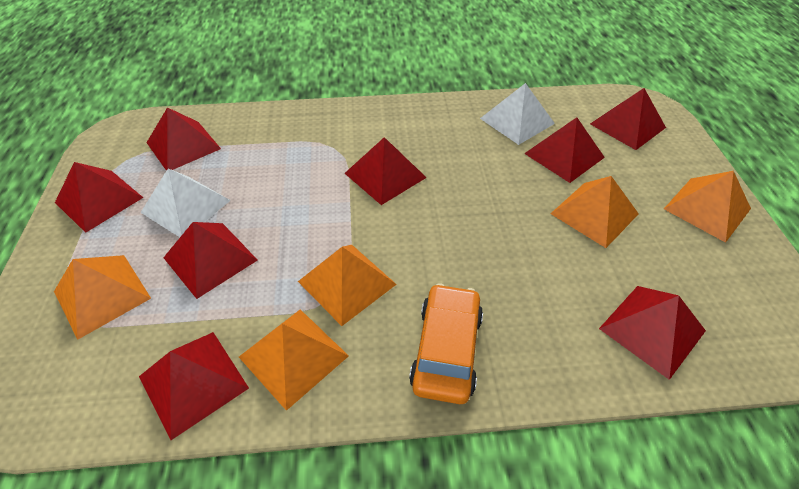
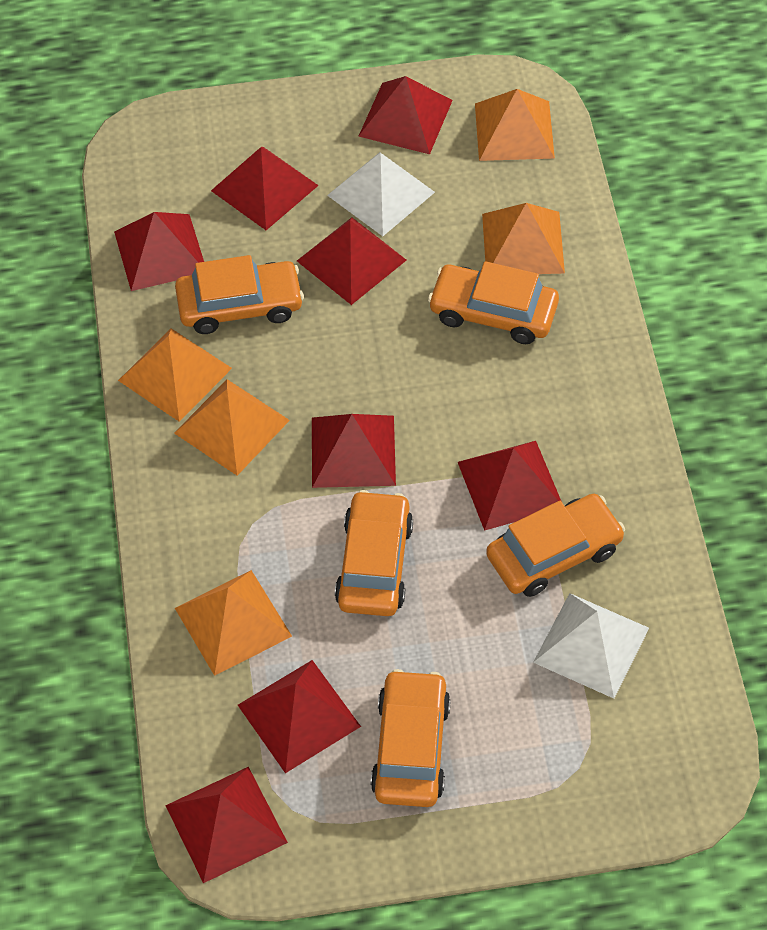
orange car: [409,283,483,404] = 1 -> [175,255,304,334] [335,490,413,616] [370,669,451,807] [428,261,559,344] [486,494,625,597] = 5

